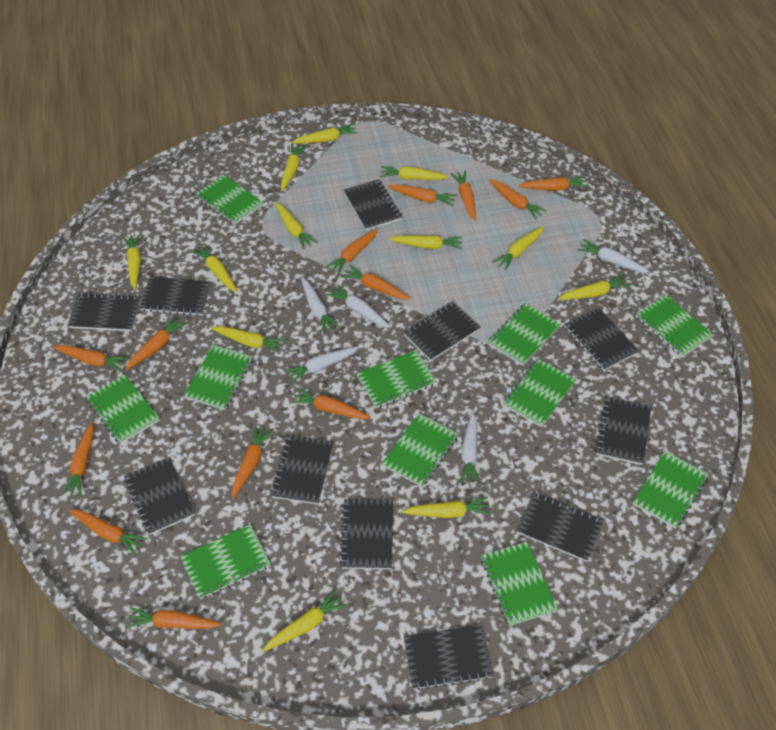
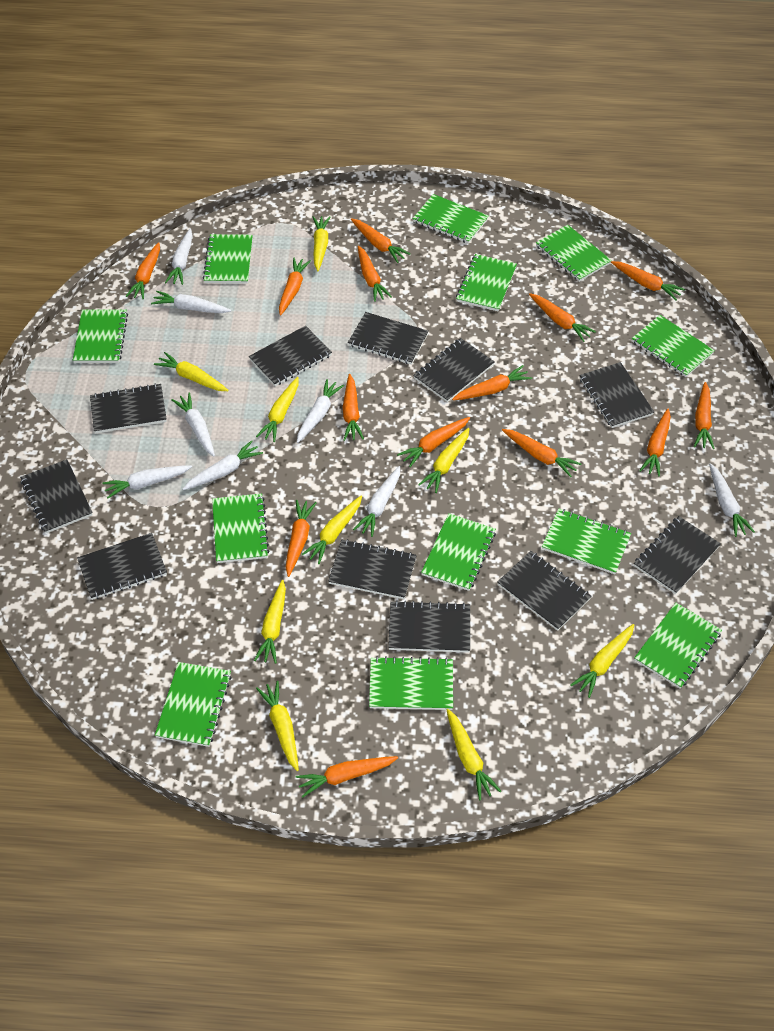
green notebook: [85,374,160,444] [180,524,271,599] [184,345,253,410] [195,175,263,225] [357,350,437,408] [382,413,458,487] [481,541,558,626] [488,303,560,366] [503,359,576,427] [633,451,709,529] [636,295,713,357] = 11 -> [73,310,128,363] [155,662,232,747] [203,234,253,284] [212,493,269,563] [369,656,453,710] [413,194,489,244] [421,513,496,591] [456,254,517,311] [536,225,612,282] [542,509,631,574] [632,315,715,377] [634,603,722,689] = 12
orange carrot: [53,345,129,372] [61,422,94,497] [69,509,148,556] [125,607,222,629] [126,315,188,370] [232,425,273,498] [290,388,371,419] [325,228,378,275] [341,265,411,300] [388,184,457,207] [450,171,476,221] [489,179,546,219] [518,176,588,191] = 13 -> [126,242,160,299] [279,258,311,315] [286,500,317,577] [296,756,398,798] [343,374,364,441] [351,218,410,263] [358,246,392,302] [397,417,470,467] [452,365,532,400] [502,429,581,477] [529,293,596,342] [611,261,685,301] [639,409,671,476] [694,382,714,449] = 14
white carrot: [283,346,359,384] [301,278,340,334] [326,284,391,328] [459,411,479,485] [577,239,649,272] = 5 -> [102,465,192,499] [151,291,231,313] [165,229,192,285] [172,393,215,457] [183,440,263,490] [297,379,344,443] [353,466,400,537] [709,463,755,537] = 8
yellow carrot: [123,234,141,290] [191,243,238,292] [211,326,287,354] [262,588,348,652] [275,202,318,250] [281,143,306,191] [292,123,358,144] [379,166,449,180] [389,235,462,249] [401,497,491,518] [493,226,544,271] [558,274,631,300] = 12 -> [154,352,229,391] [254,580,286,664] [256,377,299,442] [256,681,299,771] [301,496,362,564] [313,216,330,271] [418,428,469,493] [446,709,501,800] [570,624,634,698] = 9

